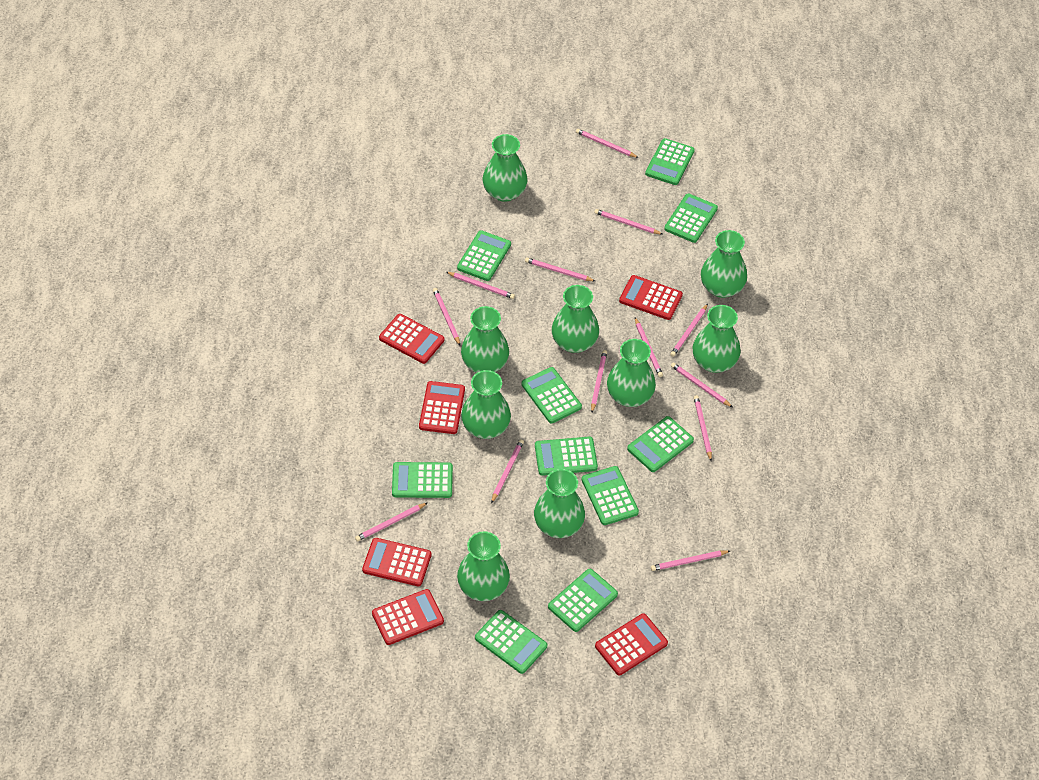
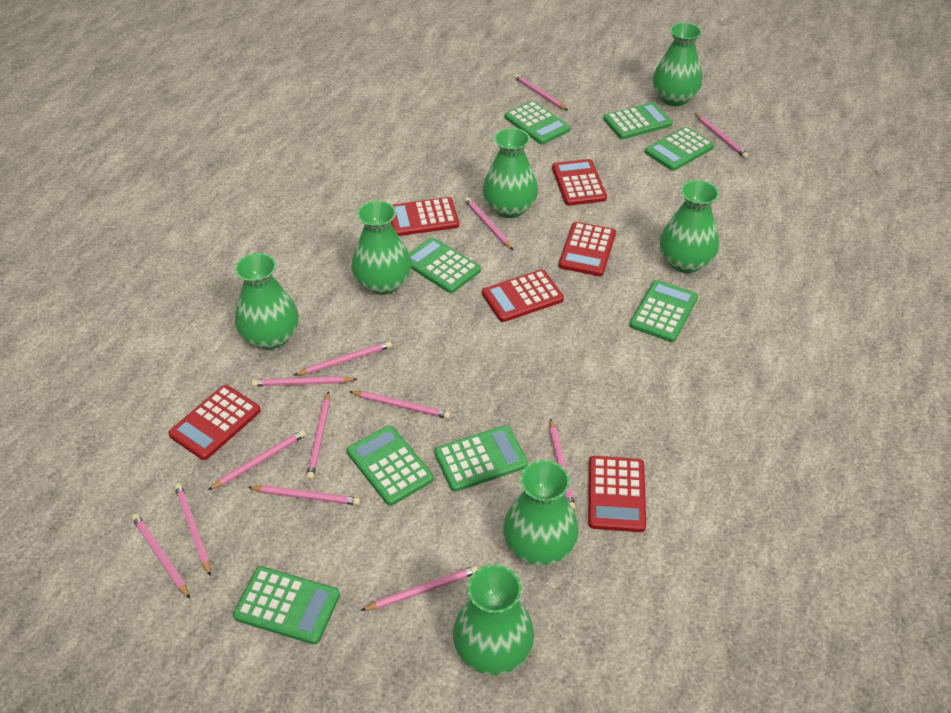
green calculator: [392,462,453,498] [457,230,511,281] [475,610,547,674] [522,367,582,423] [535,437,598,476] [548,569,618,632] [582,466,639,525] [627,416,694,472] [645,138,695,185] [664,194,718,243] = 10 -> [233,566,340,645] [347,425,434,506] [409,237,481,293] [434,425,528,492] [505,101,570,144] [603,102,673,139] [630,280,698,342] [645,127,714,171] = 8
green vase: [457,531,510,601] [461,306,509,373] [461,370,511,439] [483,134,527,202] [534,469,585,538] [552,285,599,353] [607,339,656,407] [692,305,741,373] [701,230,747,298] = 9 -> [235,253,299,349] [351,201,411,295] [453,565,534,675] [483,128,538,218] [503,460,579,566] [653,22,702,106] [660,180,719,273] = 7

